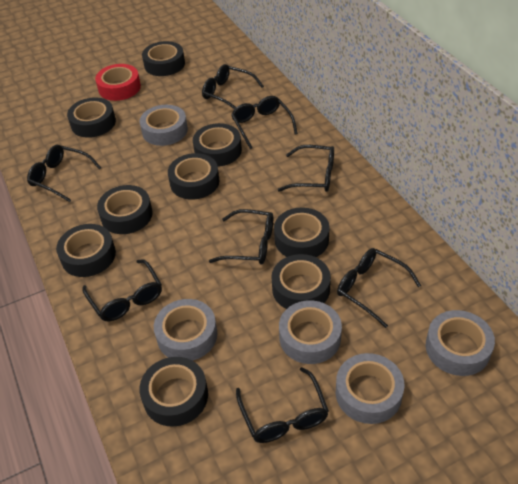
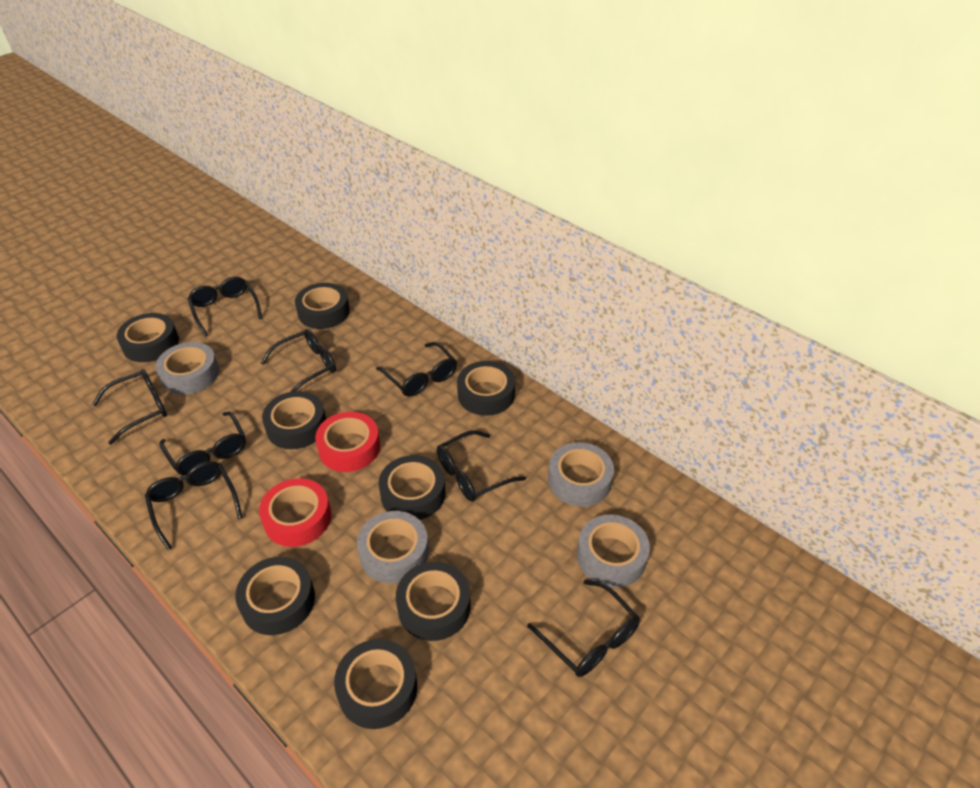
black tape: [56,224,116,277] [67,98,116,138] [97,185,153,234] [139,357,208,427] [142,41,185,76] [168,153,219,200] [193,123,242,167] [271,254,331,309] [274,207,329,257] = 9 -> [117,313,179,362] [235,557,315,635] [262,391,326,449] [295,283,350,329] [334,639,417,729] [379,455,445,520] [396,562,471,641] [457,361,515,416] = 8
grey tape: [140,105,188,146] [154,299,217,361] [279,300,342,364] [336,353,404,424] [426,310,495,376] = 5 -> [156,342,219,395] [357,511,429,583] [548,442,614,506] [577,514,650,588] = 4
red tape: [95,64,141,101] = 1 -> [259,478,331,547] [315,412,380,472] = 2

